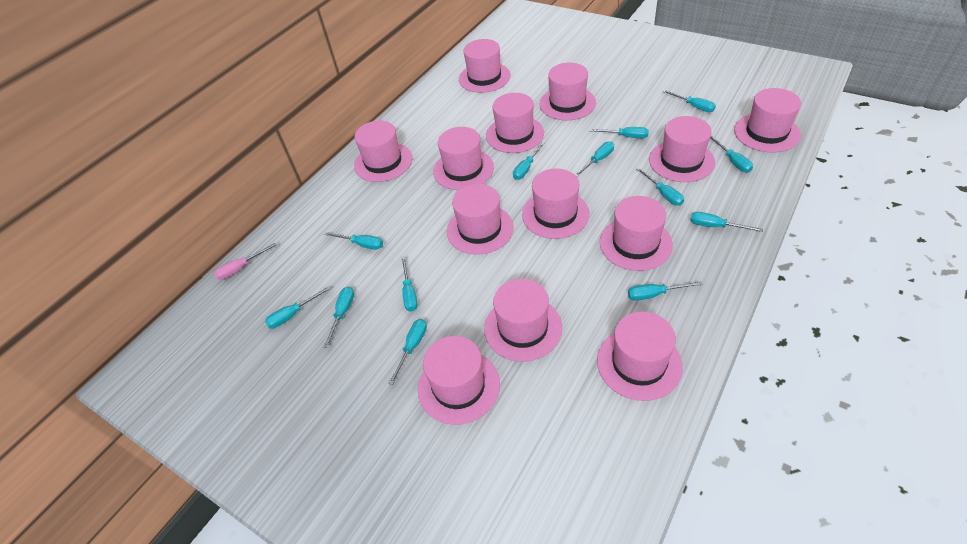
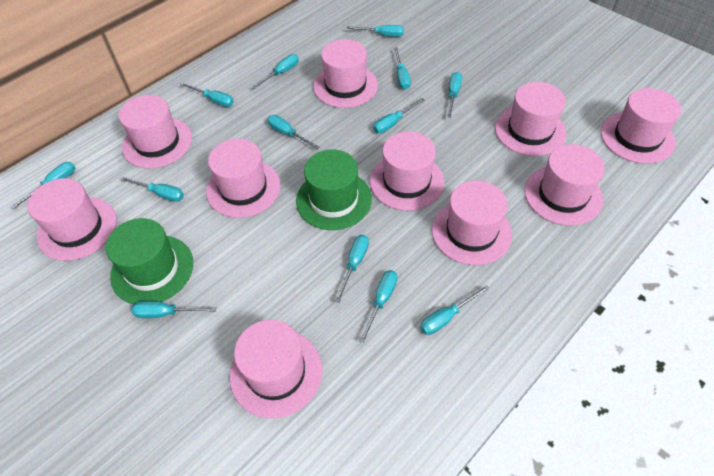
green hat: none = 0 -> [106,218,193,304] [296,150,372,230] = 2
pink hat: [354,121,412,182] [418,336,500,425] [433,127,494,190] [447,184,514,255] [459,39,511,93] [484,279,562,362] [486,93,544,153] [522,169,590,239] [540,63,596,120] [597,312,683,401] [600,196,673,271] [649,116,715,182] [734,88,801,153] = 13 -> [27,178,117,261] [119,95,192,169] [206,139,281,218] [230,320,322,419] [313,39,378,108] [370,132,444,211] [432,180,512,265] [495,82,566,156] [524,144,605,226] [601,88,681,164] = 10
pink screwdriver: [214,243,277,280] = 1 -> none = 0

